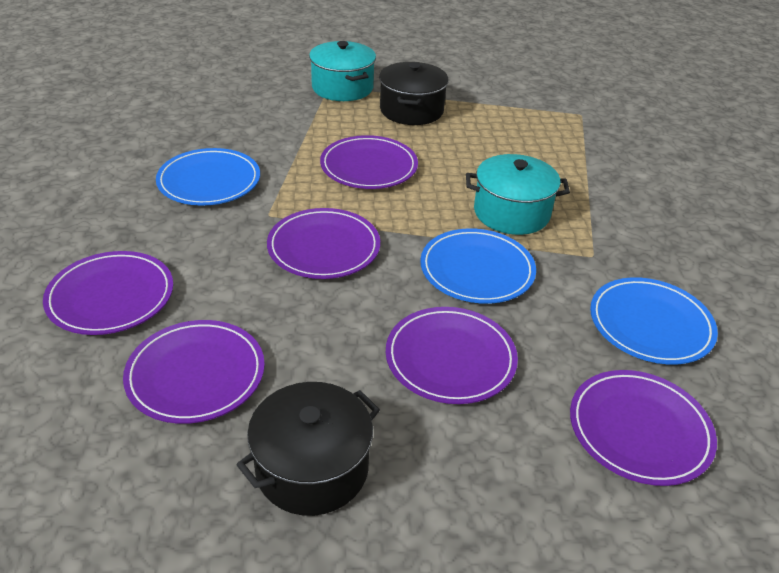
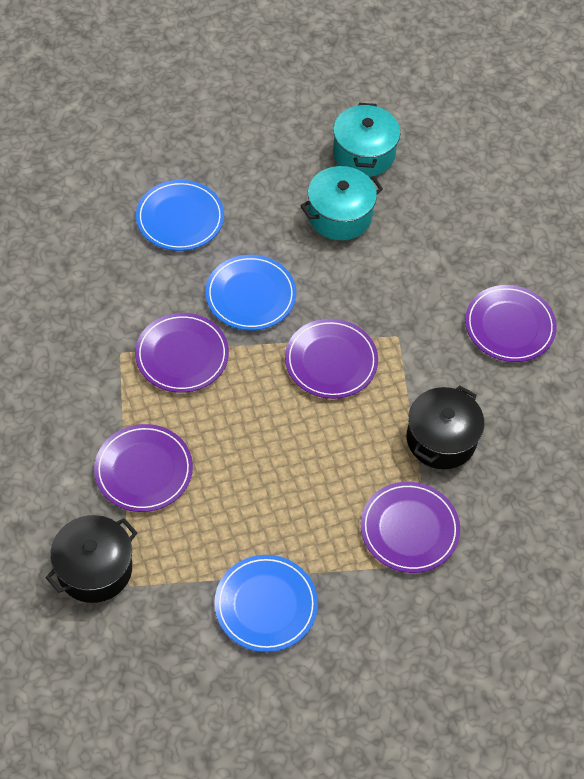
purple plate: [43,251,173,335] [123,320,265,424] [267,208,380,279] [320,135,418,189] [386,307,518,404] [570,370,717,486] = 6 -> [94,424,193,512] [135,313,229,393] [285,319,378,399] [361,482,460,573] [465,285,557,362] = 5

